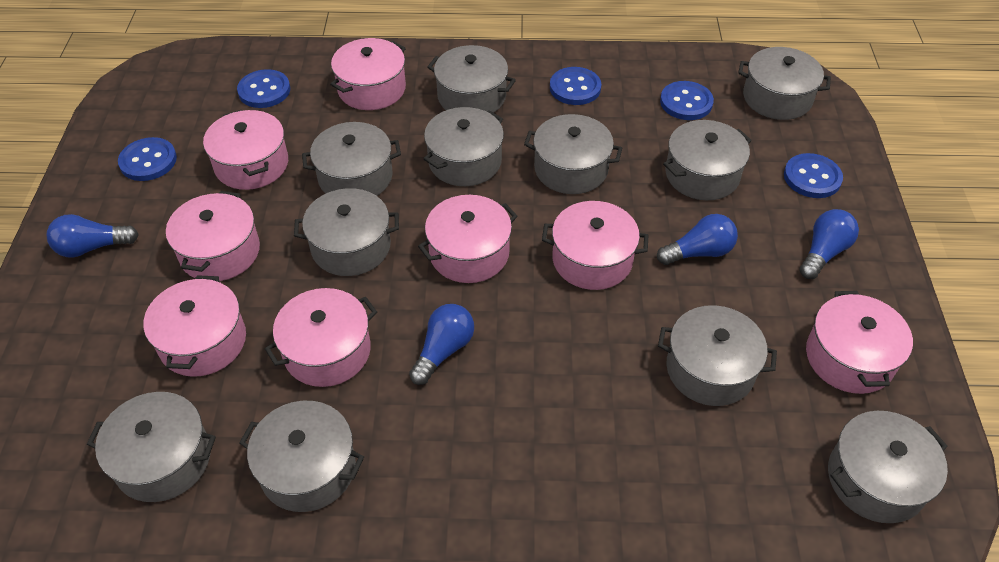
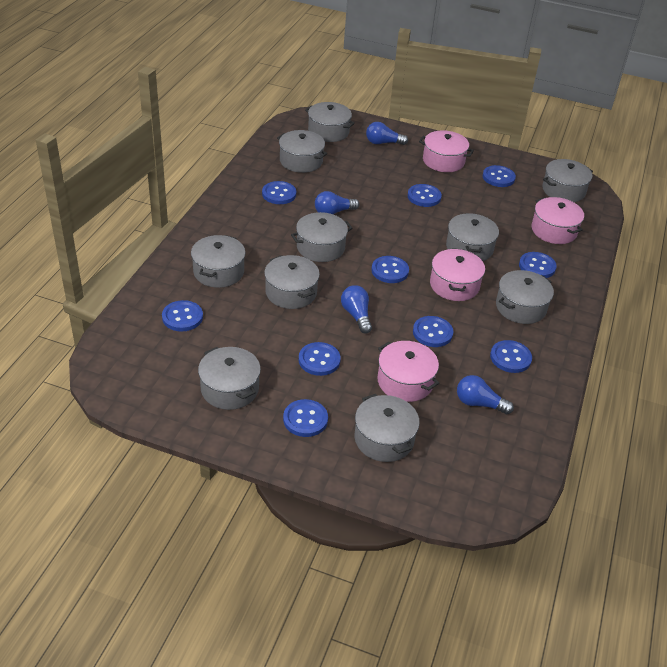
blue button: [118,137,177,181] [237,69,290,108] [550,67,601,105] [660,81,714,120] [784,153,843,198] = 5 -> [162,300,203,331] [262,181,296,204] [283,399,328,437] [299,342,341,376] [371,256,409,283] [408,184,442,207] [413,316,453,347] [483,165,516,187] [490,340,532,373] [519,252,557,278] = 10
grey pot: [87,392,216,502] [239,401,364,512] [294,188,399,276] [302,122,401,196] [424,107,504,186] [427,45,516,113] [524,114,622,194] [658,305,777,406] [663,120,752,200] [738,47,831,120] [828,411,948,523] = 11 -> [191,235,245,288] [198,347,261,410] [264,255,320,309] [277,130,327,173] [291,212,353,262] [305,102,355,142] [354,394,420,462] [446,213,499,261] [496,270,554,324] [542,159,593,202] = 10
pink pot: [143,275,246,377] [166,191,260,281] [203,110,288,190] [265,288,377,387] [330,38,406,110] [418,195,518,283] [542,201,648,290] [806,291,913,394] = 8 -> [377,341,439,402] [419,130,474,172] [430,248,485,301] [532,197,584,244] = 4

